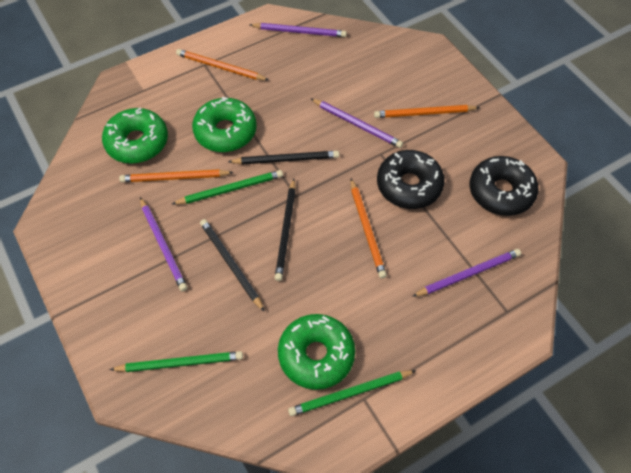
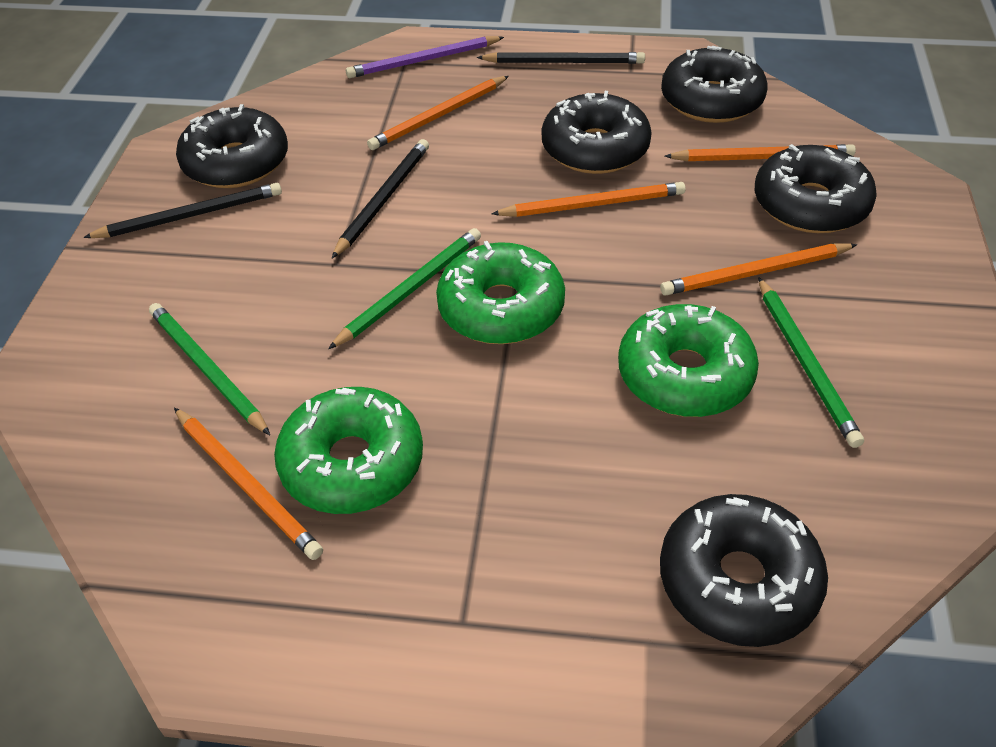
black donut: [377,150,445,209] [469,156,538,216] = 2 -> [176,104,288,188] [542,91,652,174] [660,494,828,647] [661,46,767,123] [755,144,877,233] = 5
orange pencil: [119,170,234,182] [176,49,269,80] [351,179,387,279] [374,105,480,118] = 4 -> [174,408,323,560] [367,76,509,150] [491,182,686,217] [660,243,857,295] [665,144,856,162] = 5
purple pencil: [140,197,187,291] [250,23,347,37] [310,98,403,148] [412,249,521,297] = 4 -> [346,36,504,78] = 1

